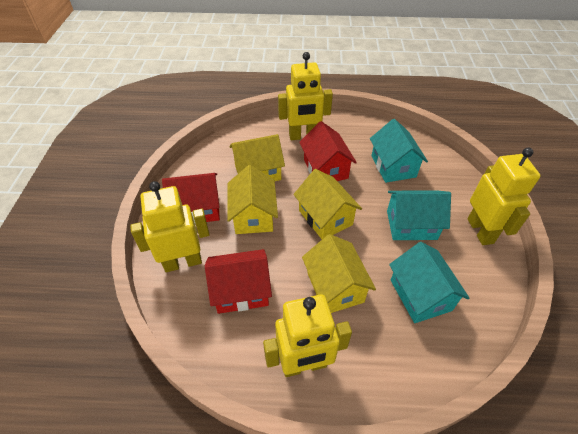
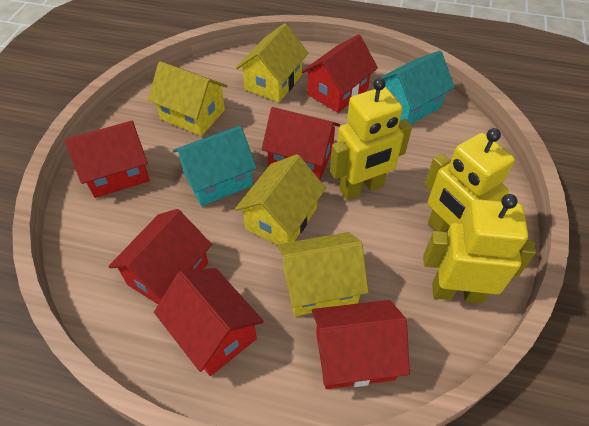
red house: [162,173,220,223] [205,249,272,314] [299,121,357,181] = 3 -> [65,121,150,198] [108,209,212,304] [154,268,264,376] [262,107,340,180] [302,34,378,113] [312,300,410,389] = 6
turquoise house: [370,119,428,183] [387,190,451,240] [389,242,469,323] = 3 -> [173,126,257,206] [380,51,455,124] = 2
yellow robot: [130,181,210,272] [263,294,352,377] [278,52,333,140] [468,148,541,245] = 4 -> [330,78,412,200] [423,194,536,303] [425,128,515,232] = 3

